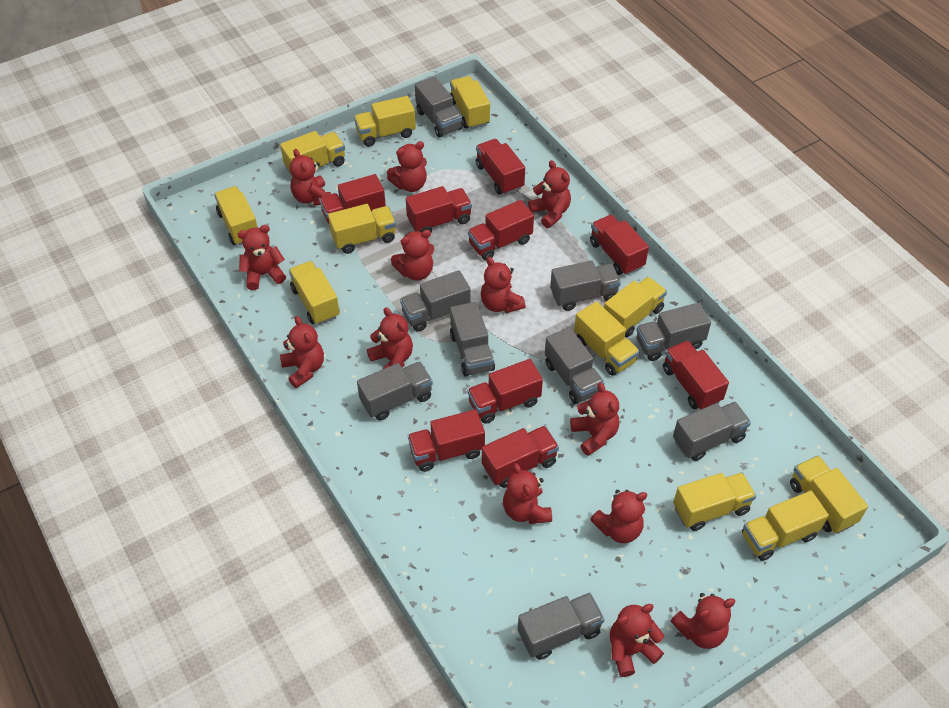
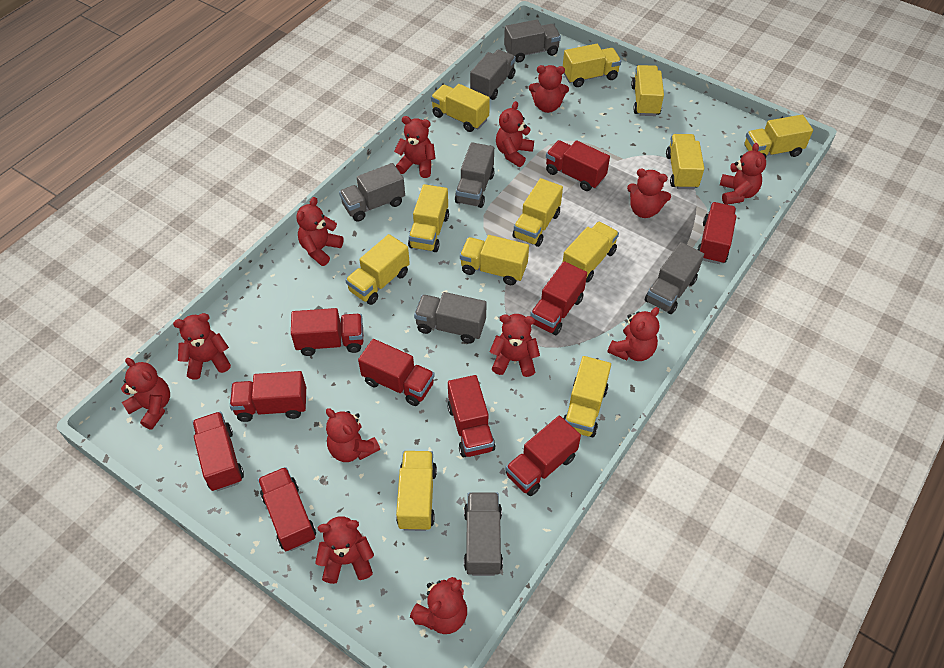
grey truck: [357,362,433,421] [400,270,471,332] [415,76,463,138] [450,302,495,377] [518,593,605,660] [545,327,604,404] [550,260,621,311] [636,302,711,361] [673,402,751,461] = 9 -> [339,163,405,222] [414,292,487,344] [455,142,495,208] [464,492,503,576] [470,50,516,100] [504,20,561,62] [645,242,704,314] = 7
red truck: [319,174,386,224] [406,186,472,232] [408,409,485,472] [467,359,543,424] [468,200,534,260] [476,139,525,195] [482,426,559,488] [590,215,649,275] [663,341,729,409] = 9 -> [192,412,244,491] [230,371,306,422] [258,467,316,551] [291,308,363,356] [358,339,435,406] [447,375,496,457] [505,416,581,496] [530,261,587,335] [546,140,610,191] [697,202,736,264] = 10
yellow truck: [214,186,258,246] [280,131,345,177] [289,261,340,325] [328,204,396,254] [354,96,416,147] [450,76,490,129] [574,302,640,376] [604,277,667,338] [673,472,756,531] [742,491,829,561] [790,456,868,534] = 11 -> [345,234,410,305] [396,451,437,531] [408,184,449,252] [431,84,490,132] [460,235,529,285] [513,178,563,247] [563,44,621,87] [563,221,619,283] [563,356,611,437] [631,65,664,116] [666,134,704,189] [744,115,813,158] = 12

